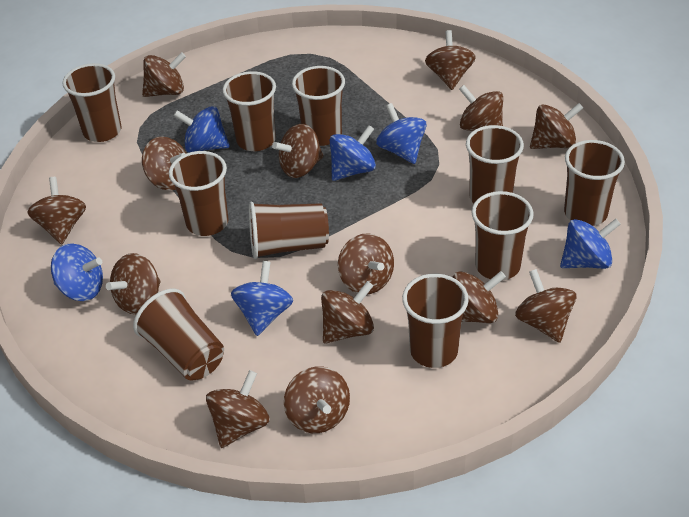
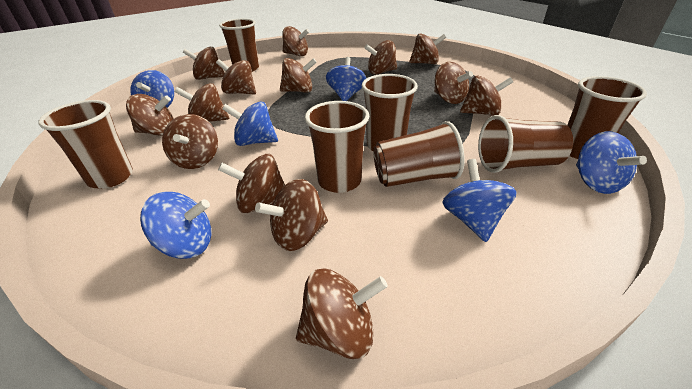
brown cup: [62,63,122,142] [133,289,224,381] [169,151,229,236] [223,71,276,151] [249,202,329,259] [292,66,345,146] [402,274,469,368] [466,125,524,203] [472,191,533,280] [564,140,625,226] = 10 -> [38,100,133,189] [219,19,259,72] [305,101,369,193] [362,74,418,151] [373,121,465,187] [478,115,573,173] [567,76,647,159] = 7

